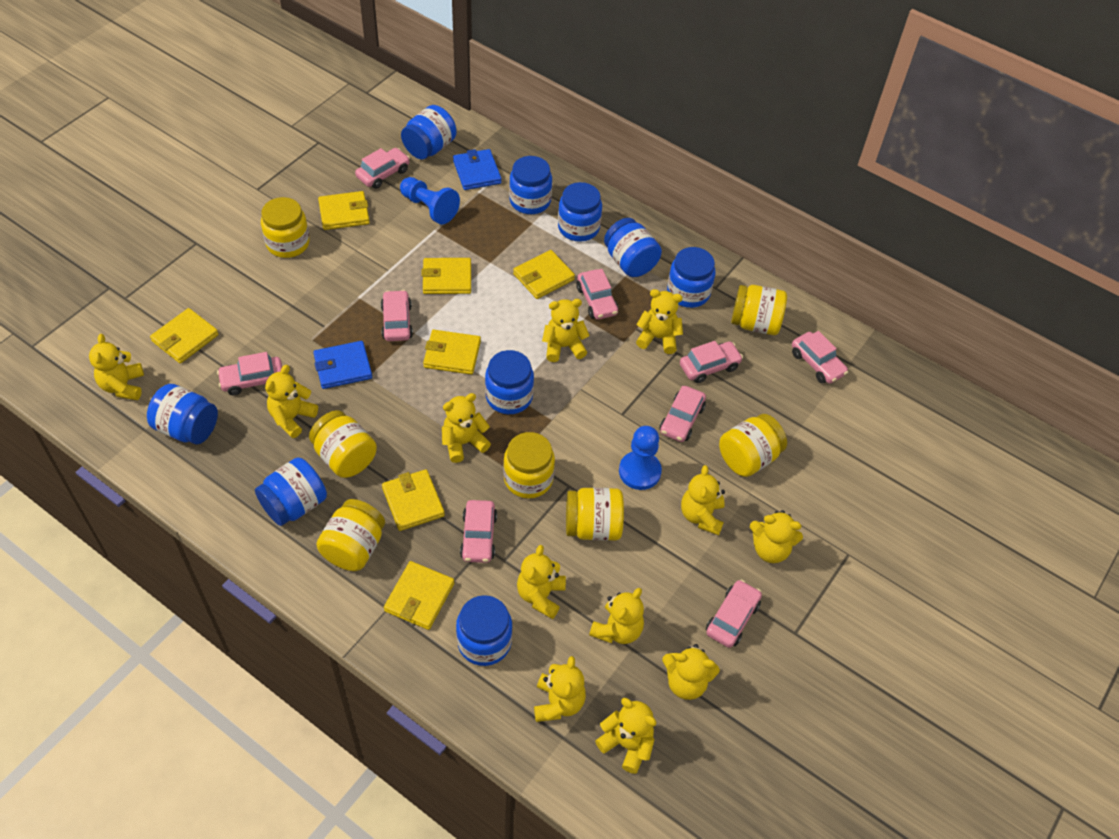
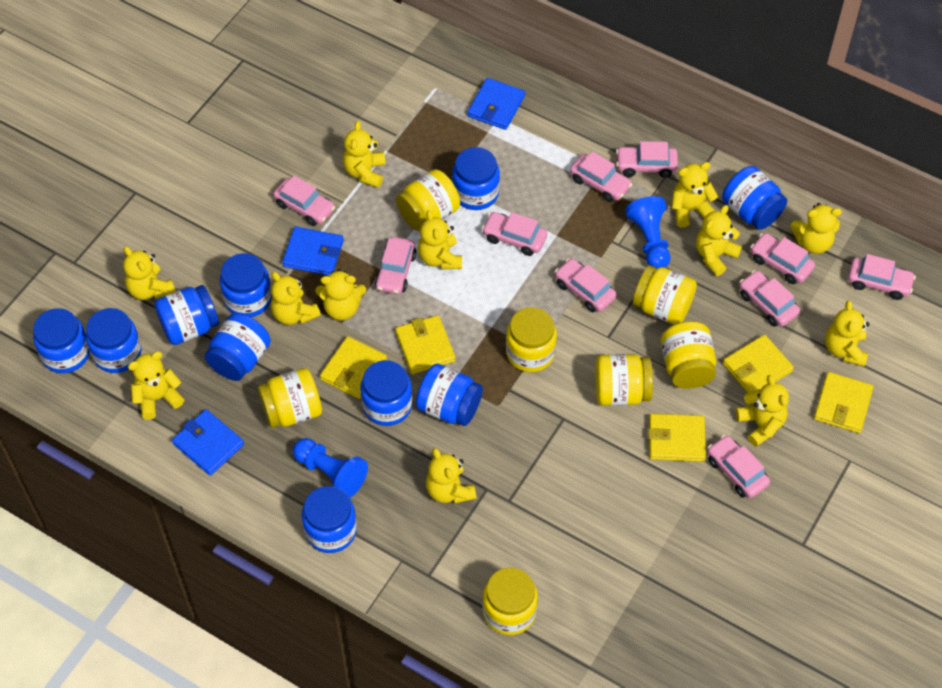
blue jar: [147,384,218,444] [255,457,327,526] [401,105,457,159] [456,595,513,666] [485,350,534,414] [509,156,552,214] [558,182,602,242] [604,218,662,277] [667,247,716,308] = 9 -> [33,308,90,373] [86,308,142,373] [154,285,219,345] [204,313,271,381] [220,253,272,317] [302,486,357,553] [360,360,413,426] [416,364,483,426] [452,147,500,210] [722,166,787,230] = 10
blue wallet: [313,341,372,389] [453,149,502,190] = 2 -> [172,409,244,476] [282,227,344,276] [467,78,525,130] = 3
pink car: [217,352,282,396] [355,148,410,189] [381,290,413,341] [460,500,497,563] [576,269,618,320] [660,386,706,442] [680,341,743,383] [706,579,762,648] [792,331,848,384] = 9 -> [273,175,335,226] [375,237,417,294] [482,212,547,256] [555,258,617,312] [570,151,633,202] [616,141,678,178] [707,435,770,498] [739,270,800,327] [750,233,815,284] [848,254,916,300] = 10
yellow wallet: [150,308,219,363] [318,191,370,230] [382,469,445,531] [384,561,454,630] [421,258,471,294] [423,330,481,375] [513,250,575,299] = 7 -> [320,336,387,399] [395,315,456,374] [649,414,706,462] [723,335,794,393] [814,372,874,433] = 5

